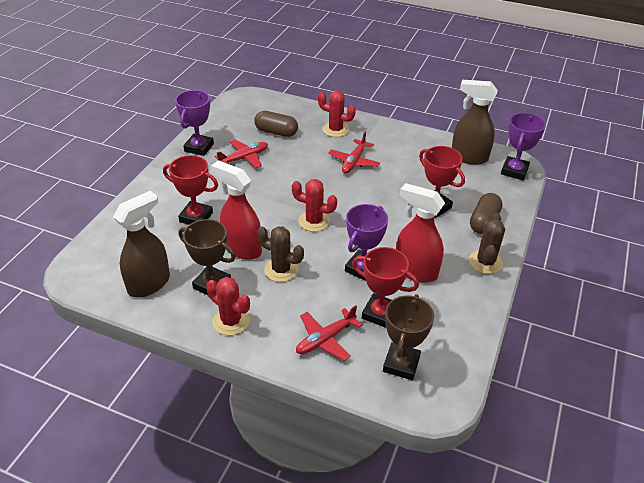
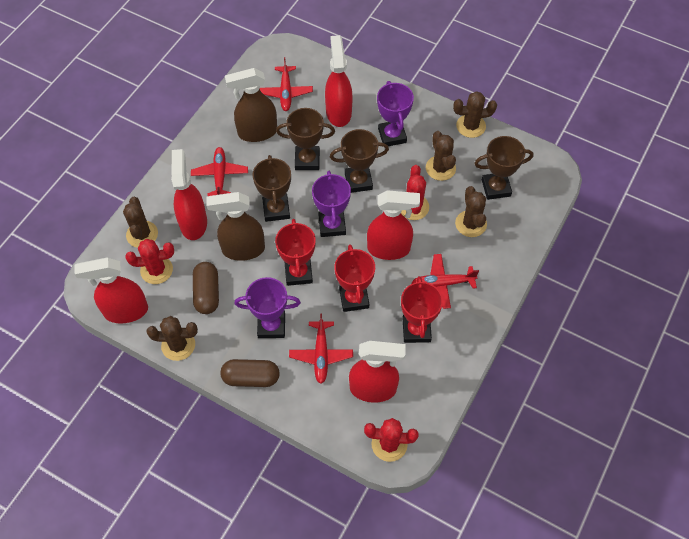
brown cactus: [257,226,304,282] [469,213,505,274] = 2 -> [123,197,158,248] [146,316,198,361] [426,131,456,181] [453,91,497,138] [455,186,487,237] = 5
brown trophy: [179,219,236,296] [383,294,434,380] = 2 -> [253,155,291,222] [276,108,335,170] [330,129,389,193] [474,136,534,200] = 4
red plane: [215,139,268,168] [296,305,363,361] [328,131,380,174] = 3 -> [191,147,248,197] [260,57,313,111] [289,314,353,384] [412,254,479,309] = 4
red spray bottle: [211,160,262,260] [396,183,445,283] = 2 -> [74,257,148,324] [171,149,207,240] [325,35,352,127] [349,341,406,403] [367,190,420,260] = 5

